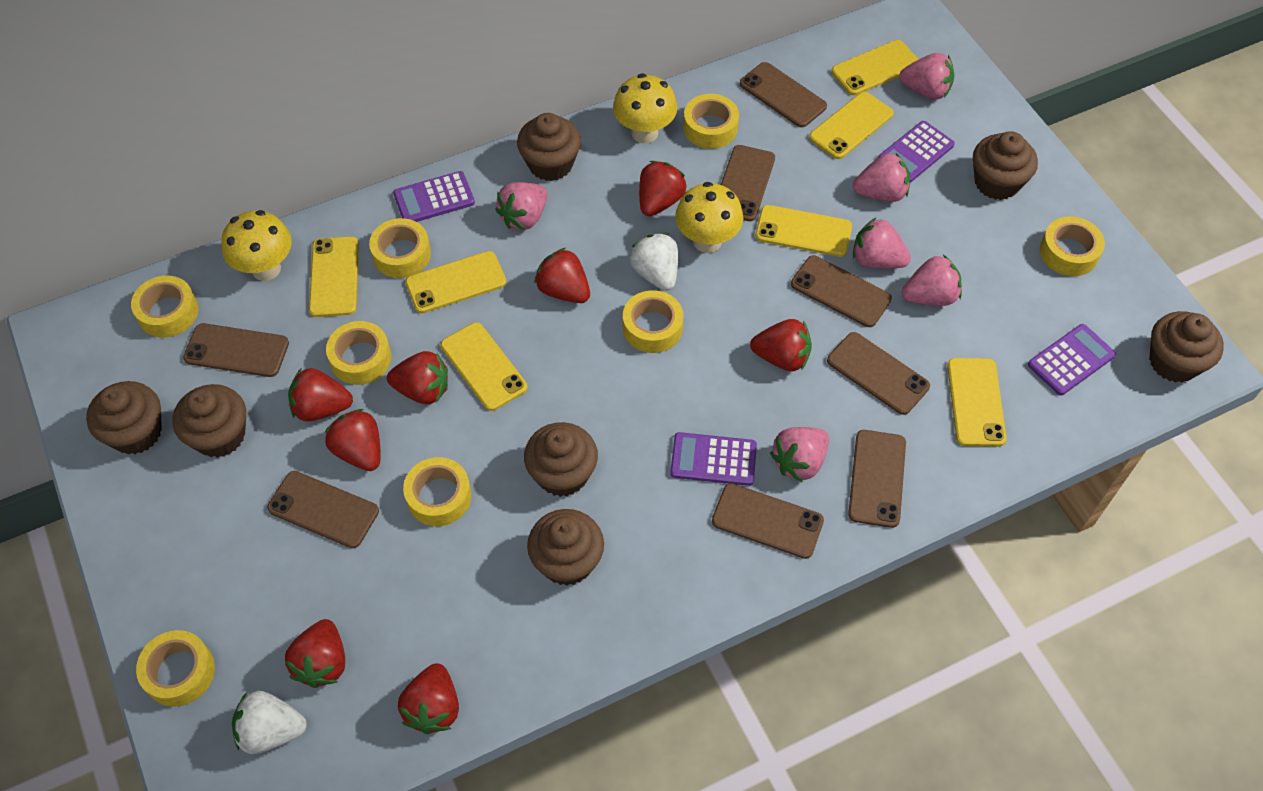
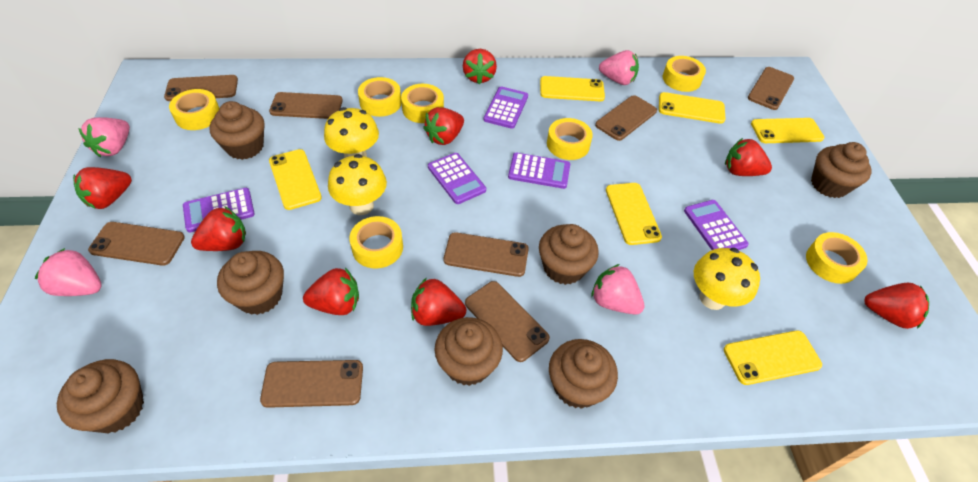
pink strawberry: [495,182,547,230] [770,427,829,482] [853,153,910,202] [853,217,911,269] [899,53,954,100] [902,255,962,306] = 6 -> [35,248,102,296] [79,117,130,157] [591,264,644,315] [599,50,639,85] = 4
purple calculator: [393,171,475,222] [670,432,757,486] [878,121,955,183] [1028,324,1116,396] = 4 -> [183,188,255,233] [428,153,486,204] [484,86,528,129] [508,153,570,189] [684,200,749,250] = 5
white strawberry: [232,691,307,754] [629,233,678,291] = 2 -> none = 0
yellow phone: [309,236,359,317] [405,251,506,313] [441,322,528,411] [755,205,852,257] [809,92,894,159] [831,40,919,95] [947,358,1007,446] = 7 -> [269,149,322,210] [540,76,605,101] [606,183,662,245] [659,92,726,124] [724,330,822,385] [751,118,825,143] = 6
yellow tape: [131,276,199,338] [136,630,215,707] [326,321,391,385] [369,218,431,278] [403,457,472,526] [623,290,683,353] [683,94,739,149] [1040,216,1105,276] = 8 -> [169,89,219,130] [349,216,403,269] [358,77,402,117] [401,84,444,123] [547,118,593,160] [663,56,706,92] [806,232,868,284] = 7

